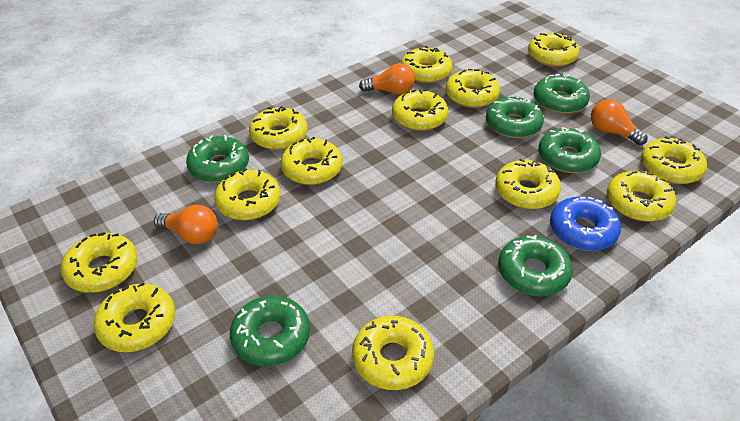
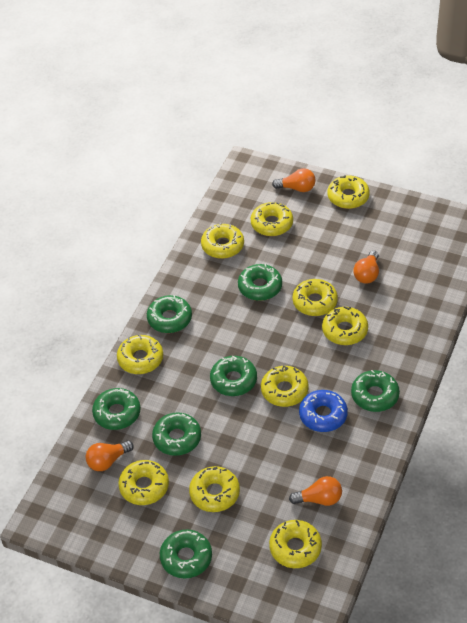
green donut: [186,135,249,182] [230,296,310,366] [486,95,544,138] [498,235,573,296] [533,74,590,114] [538,127,601,173] = 6 -> [92,388,141,430] [147,295,192,333] [152,412,201,456] [160,530,212,579] [210,356,257,396] [238,264,282,301] [351,370,400,412] = 7
orange light bulb: [154,205,217,244] [359,63,415,95] [591,99,648,145] = 3 -> [86,440,134,471] [272,168,316,192] [289,476,342,506] [353,250,379,284] = 4
yellow donut: [61,232,138,293] [93,282,176,352] [214,168,281,220] [249,106,308,150] [281,137,343,185] [352,316,434,390] [392,89,448,131] [401,46,453,83] [445,69,500,108] [495,159,561,209] [528,33,579,67] [607,170,676,221] [641,136,707,184] = 13 -> [117,335,163,374] [118,460,169,505] [189,466,240,512] [201,223,244,259] [251,202,293,236] [261,366,309,407] [269,520,322,568] [293,279,338,316] [322,306,368,345] [327,175,370,209] = 10

